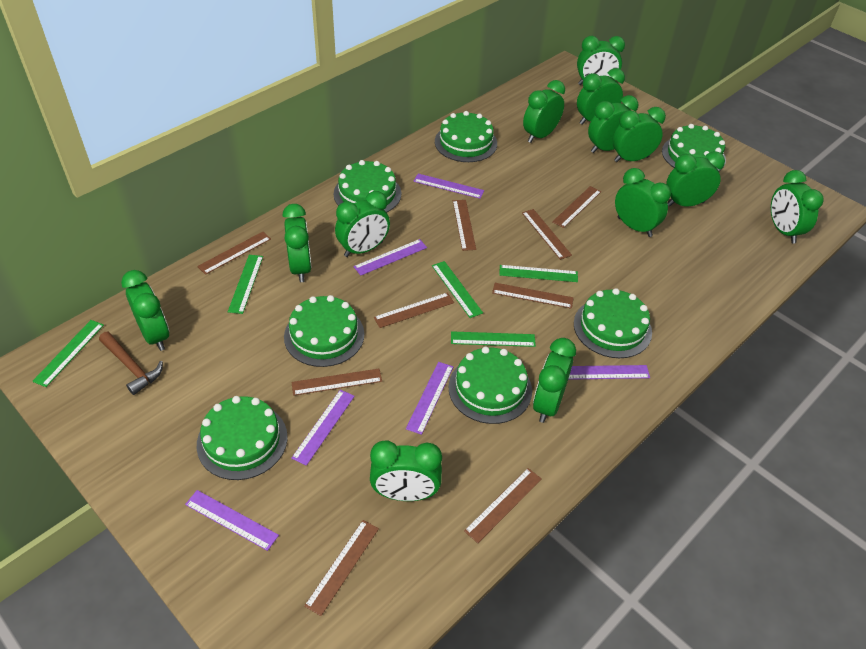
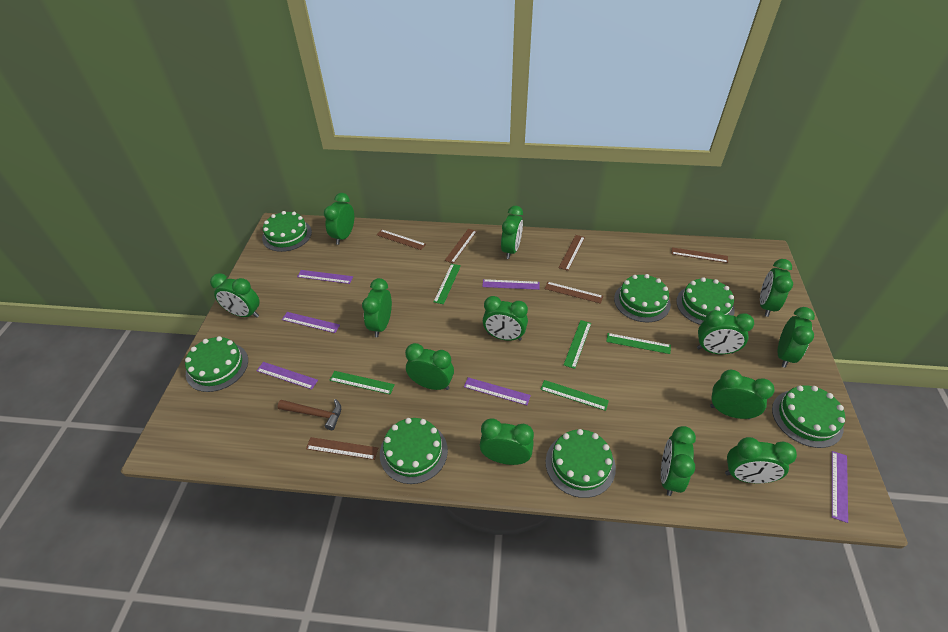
brown ruler: [197,232,271,275] [291,369,382,396] [304,520,379,616] [374,292,454,328] [453,200,476,251] [464,468,542,543] [492,283,573,309] [522,209,572,260] [552,186,601,228] = 9 -> [306,437,378,460] [377,229,426,250] [445,229,477,264] [545,282,603,304] [559,235,585,271] [671,247,728,263] = 6

